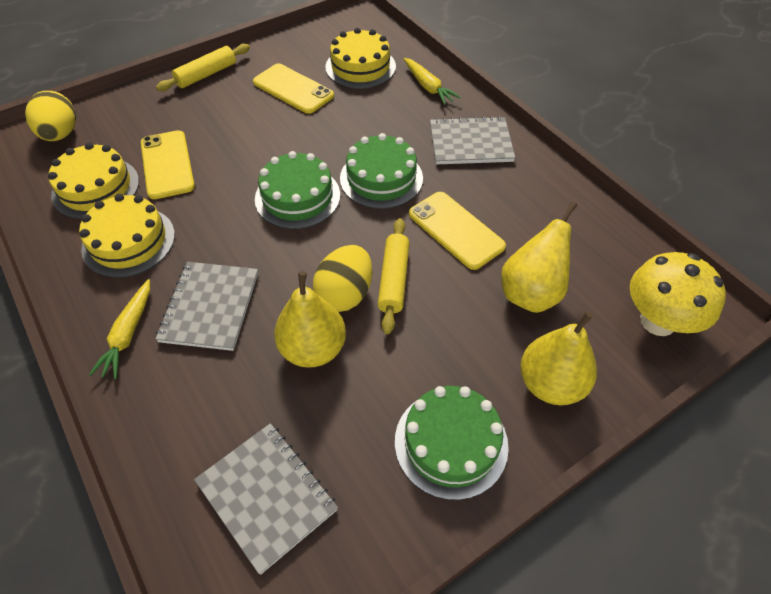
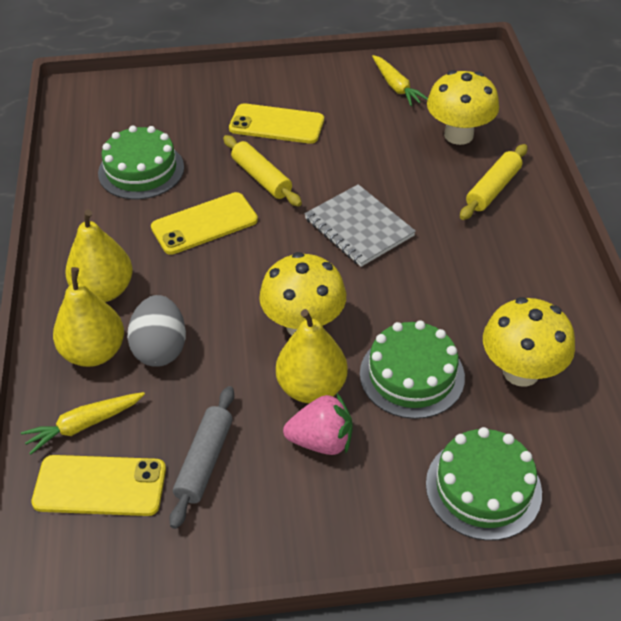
grey egg: none = 0 -> [127,295,186,367] = 1
grey notebook: [155,262,258,351] [194,423,338,575] [430,116,515,164] = 3 -> [304,184,416,267] = 1
grey rolling pin: none = 0 -> [169,386,234,529] = 1
pink strawberry: none = 0 -> [283,393,353,455] = 1
yellow cake: [48,142,139,219] [79,194,175,278] [325,28,396,89] = 3 -> none = 0
yellow egg: [25,91,76,141] [313,245,372,312] = 2 -> none = 0
yellow mushroom: [630,252,726,336] = 1 -> [259,252,346,335] [427,70,499,145] [483,297,575,387] = 3

